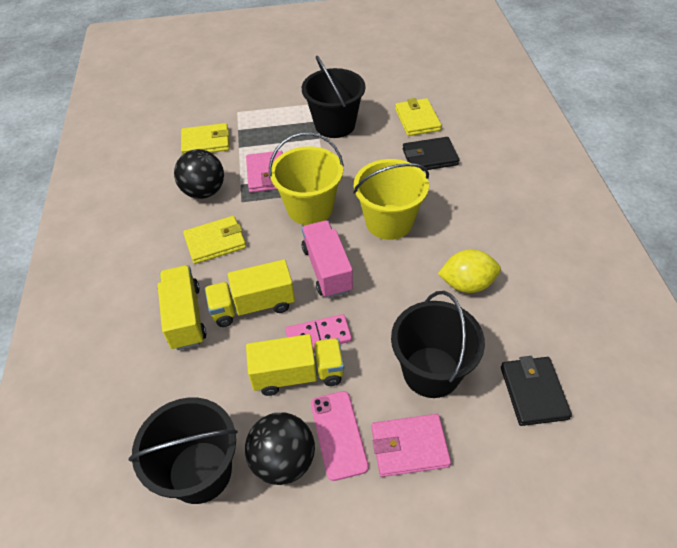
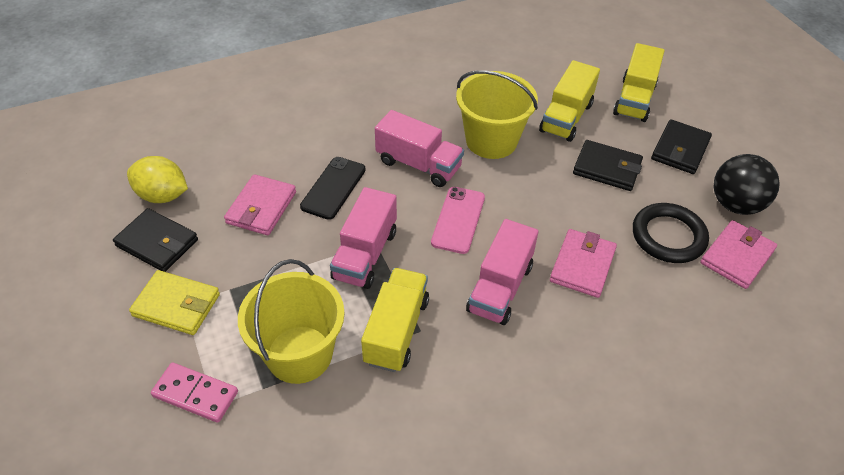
black ball: [174,149,224,199] [245,413,315,485] = 2 -> [714,154,780,215] = 1
black bucket: [128,397,238,504] [302,56,365,138] [391,291,485,398] = 3 -> none = 0
black phone: none = 0 -> [300,157,366,220] = 1
black ring: none = 0 -> [633,203,709,263] = 1
black wallet: [403,137,459,171] [501,356,572,426] = 2 -> [113,208,198,272] [573,140,643,191] [651,119,712,174] = 3
pink truck: [302,220,353,298] = 1 -> [330,187,397,289] [375,110,464,187] [466,219,538,325] = 3
pink wallet: [246,151,283,193] [371,414,451,477] = 2 -> [224,174,296,235] [550,229,617,298] [700,220,777,289] = 3
yellow wallet: [181,123,230,155] [183,216,246,264] [395,98,441,136] = 3 -> [129,270,220,335] = 1

